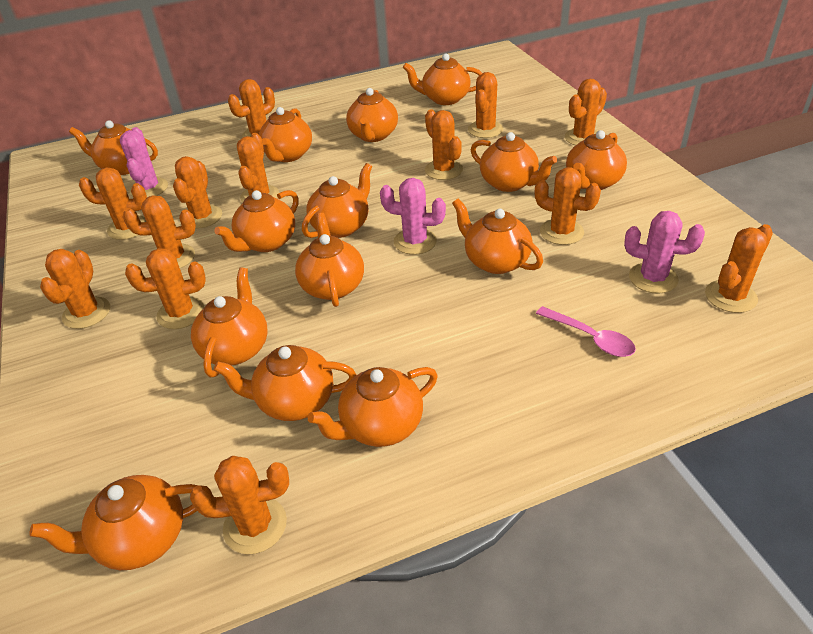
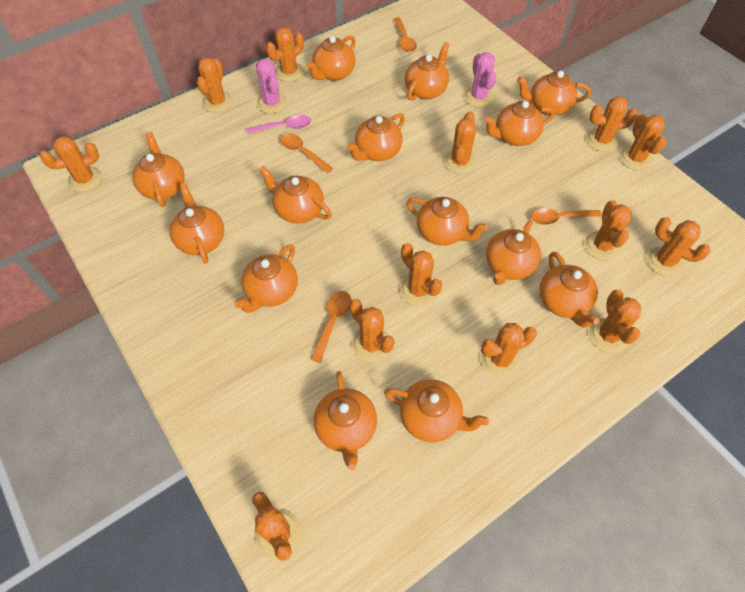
orange spoon: none = 0 -> [280,133,333,173] [311,291,351,362] [393,17,417,52] [531,208,602,225] = 4
pink cactus: [120,127,168,197] [380,178,446,255] [624,211,705,294] = 3 -> [256,58,287,113] [464,52,496,107] = 2

